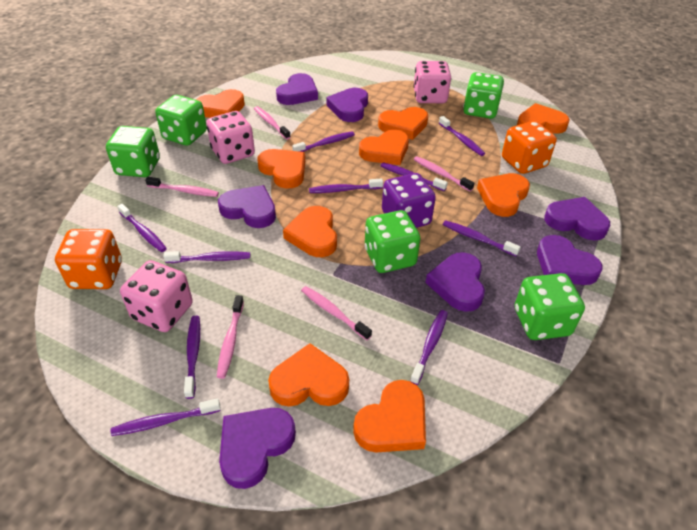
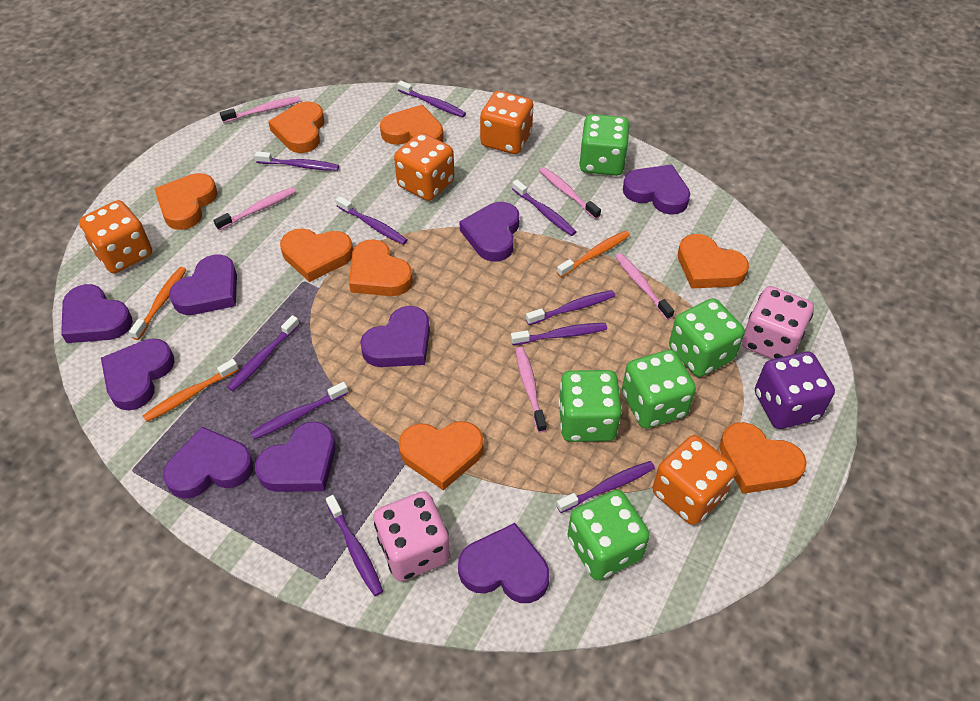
orange dice: [55,229,122,289] [502,121,557,174] = 2 -> [79,200,152,273] [394,132,455,201] [480,91,533,154] [652,435,737,525] = 4
orange heart: [196,89,245,118] [257,149,305,189] [268,343,349,407] [283,206,337,257] [353,380,426,453] [359,129,409,165] [378,107,428,140] [477,173,530,217] [517,103,570,134] = 9 -> [154,173,218,230] [268,101,325,153] [280,228,353,282] [349,239,413,296] [380,105,444,145] [399,421,484,490] [678,234,749,289] [719,422,807,494] = 8
orange toothbrush: none = 0 -> [129,267,187,340] [143,359,239,422] [557,231,630,277] = 3
pink dice: [120,260,193,332] [206,111,255,164] [413,61,451,103] = 3 -> [373,491,450,581] [742,286,814,359] = 2
purple heart: [218,185,276,228] [219,408,296,489] [276,73,318,105] [326,88,368,122] [426,252,485,312] [537,235,603,285] [544,197,610,240] = 7 -> [61,284,133,343] [101,338,174,410] [163,427,254,498] [169,255,237,315] [255,422,336,492] [360,306,430,367] [458,523,549,603] [459,202,519,261] [623,165,690,215] = 9

